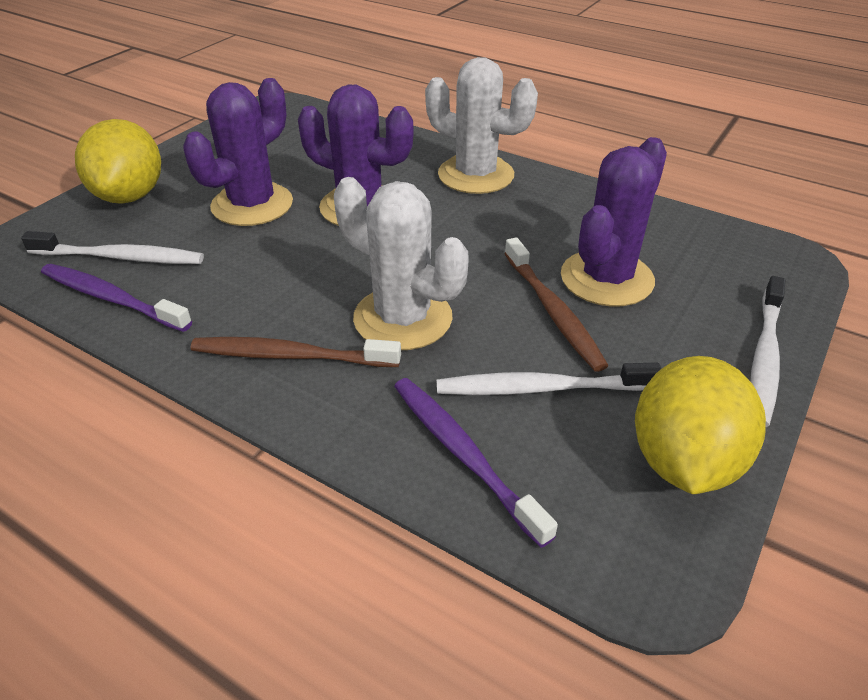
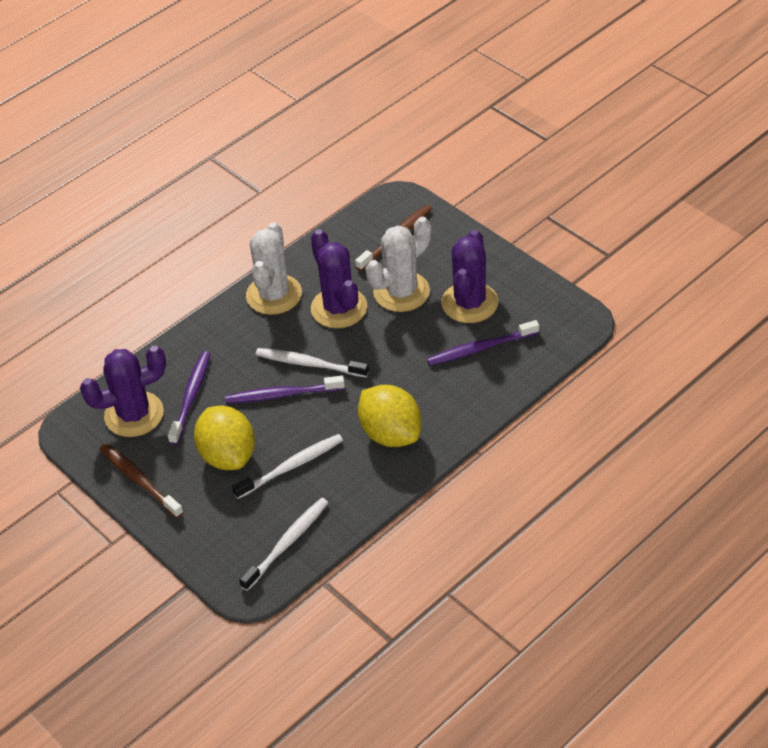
purple toothbrush: [41,264,192,332] [394,378,558,548] = 2 -> [168,351,210,445] [225,376,345,404] [427,320,539,366] = 3

